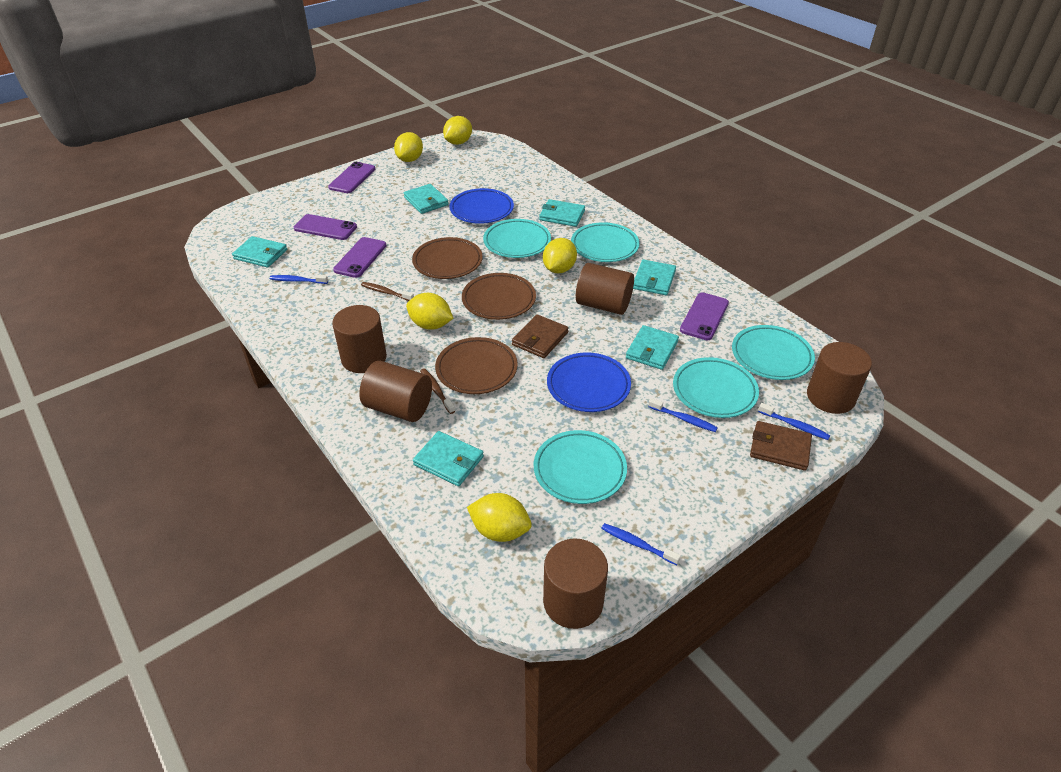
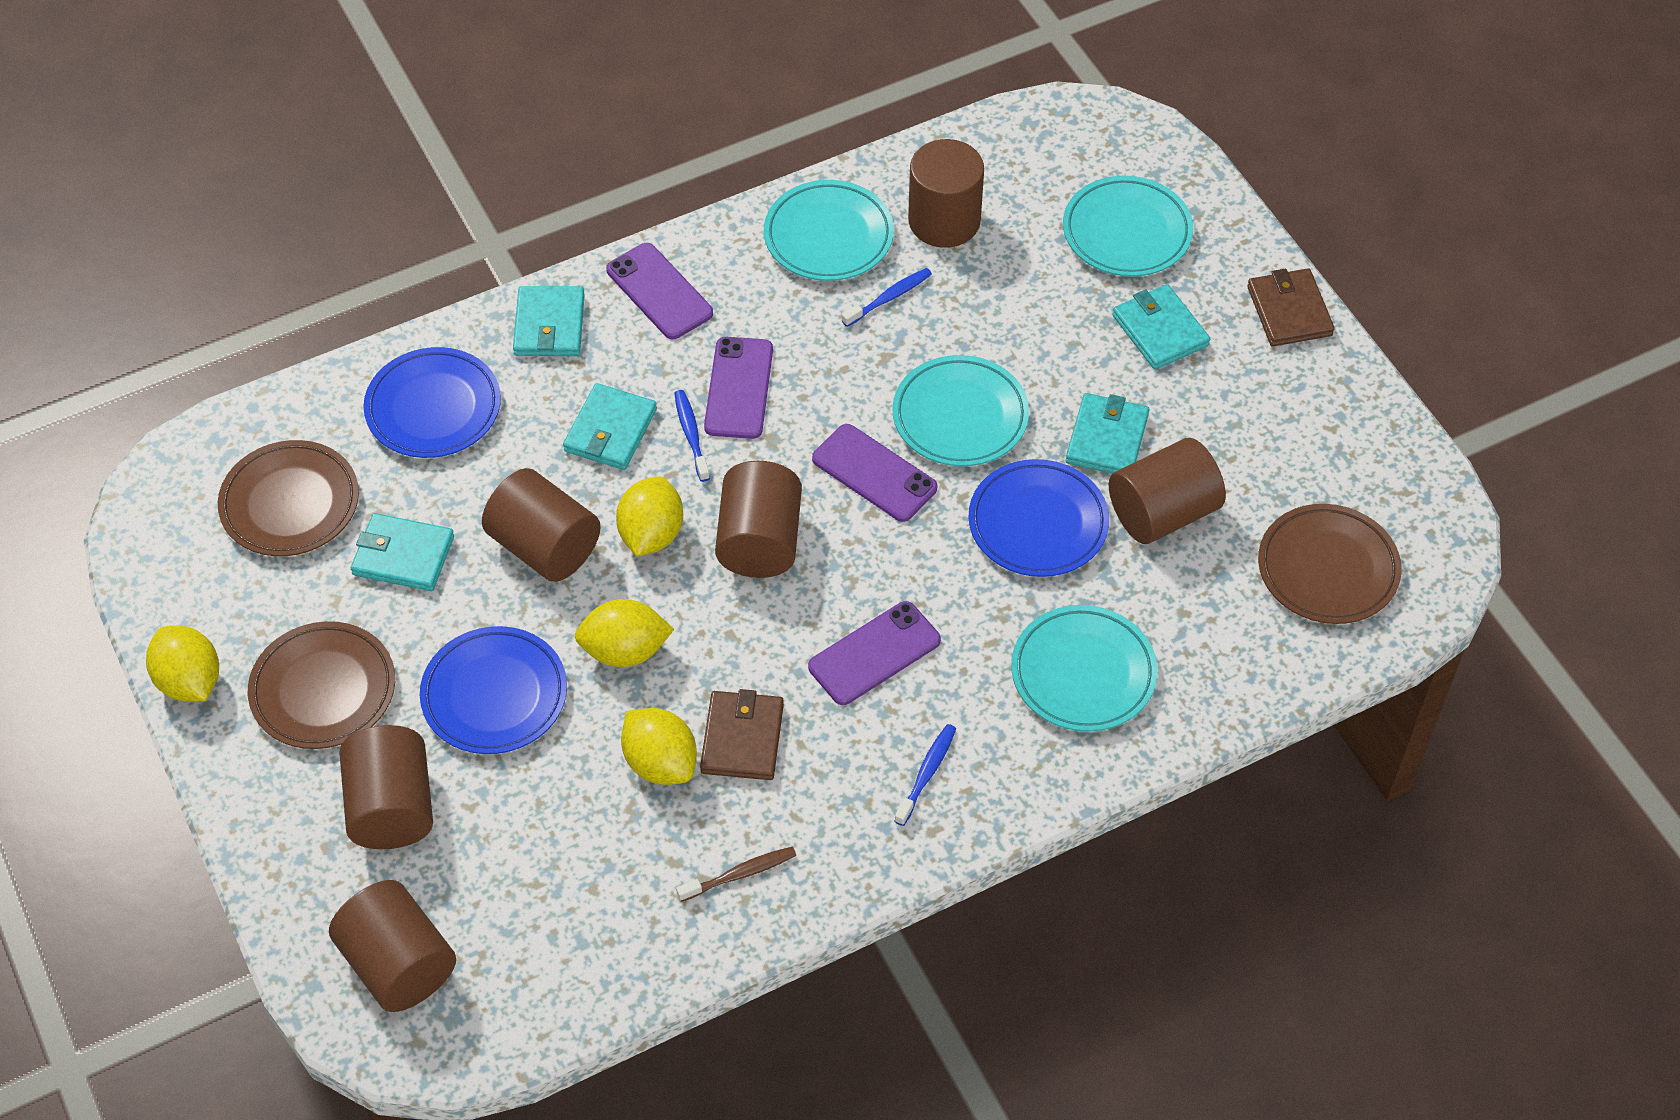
blue plate: [449,188,514,224] [547,353,631,412] = 2 -> [363,347,501,458] [420,626,567,754] [968,459,1109,577] = 3
blue toothbrush: [270,275,328,284] [601,523,681,565] [648,398,718,432] [758,403,830,440] = 4 -> [674,390,710,482] [842,268,932,327] [895,724,956,826] = 3
brown cylinder: [332,305,387,373] [359,361,432,422] [543,539,608,629] [576,263,634,315] [807,342,872,414] = 5 -> [329,880,456,1012] [339,725,433,849] [482,468,601,582] [715,461,802,578] [908,139,984,248] [1109,438,1226,544] = 6
brown toothbrush: [361,282,414,301] [420,368,455,414] = 2 -> [676,847,796,902] = 1
turquoise plate: [483,219,551,258] [534,430,627,504] [571,222,640,262] [673,357,759,418] [732,325,815,380] = 5 -> [764,180,894,281] [892,355,1029,466] [1011,605,1158,732] [1063,176,1193,277] = 4
turquoise wallet: [232,236,287,268] [404,184,449,214] [413,431,484,486] [539,199,585,227] [626,325,679,370] [633,259,676,295] = 6 -> [351,513,454,591] [513,286,585,356] [563,383,657,470] [1066,393,1149,474] [1112,284,1210,370] = 5
yellow lemon: [394,132,423,162] [406,293,453,330] [443,116,472,145] [467,493,532,542] [543,238,577,274] = 5 -> [146,625,219,702] [574,599,674,667] [616,476,683,556] [621,708,697,785] = 4

